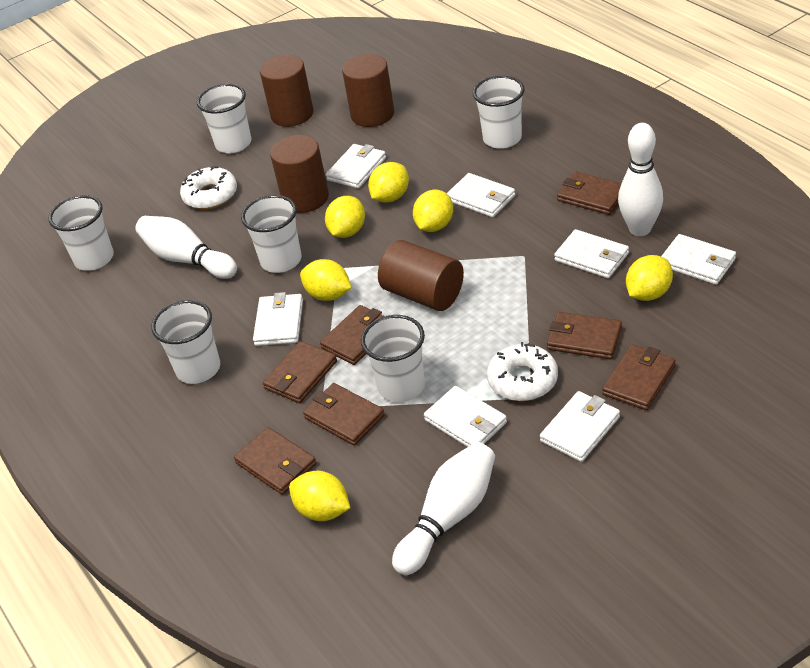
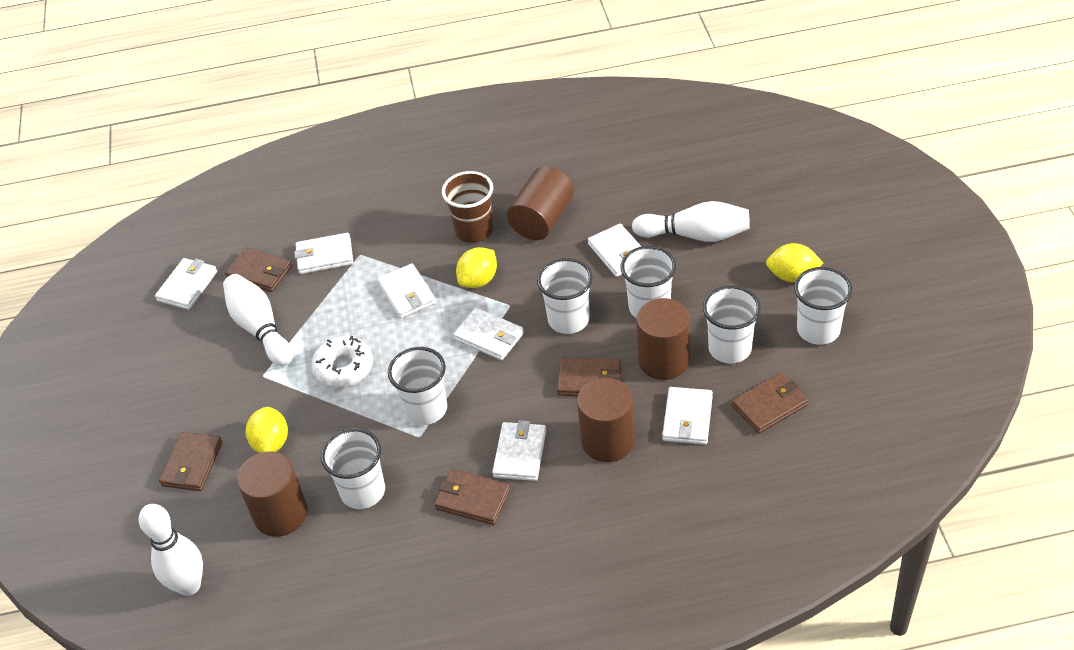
brown cup: none = 0 -> [442,171,493,243] = 1
brown wallet: [234,427,317,495] [263,341,337,403] [303,383,385,446] [320,305,384,365] [547,312,622,359] [557,172,622,215] [602,344,676,410] = 7 -> [159,432,223,491] [225,247,292,292] [434,469,510,525] [557,357,621,396] [732,373,808,434] = 5
white donut: [180,166,237,209] [487,342,558,401] = 2 -> [311,336,373,388] = 1
yellow lemon: [289,471,350,521] [300,259,352,301] [325,196,365,238] [368,162,409,203] [413,190,453,232] [626,255,673,301] = 6 -> [246,407,288,453] [456,247,497,288] [766,243,823,282] = 3

